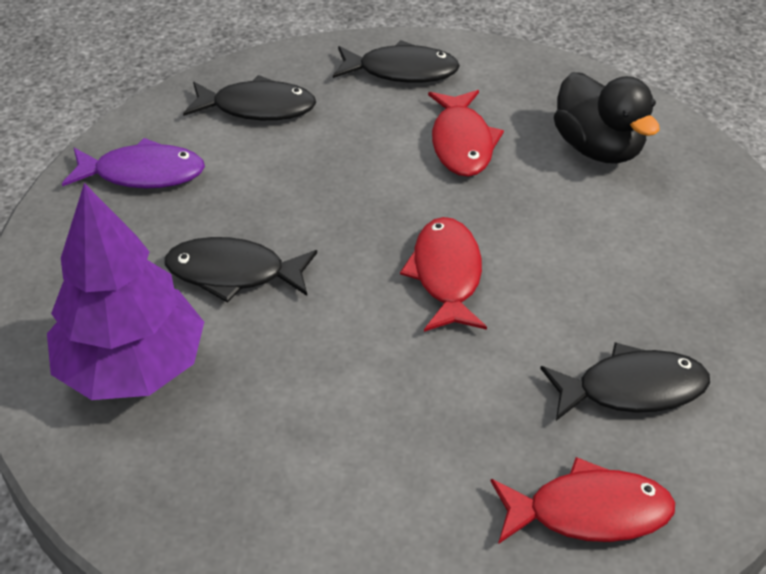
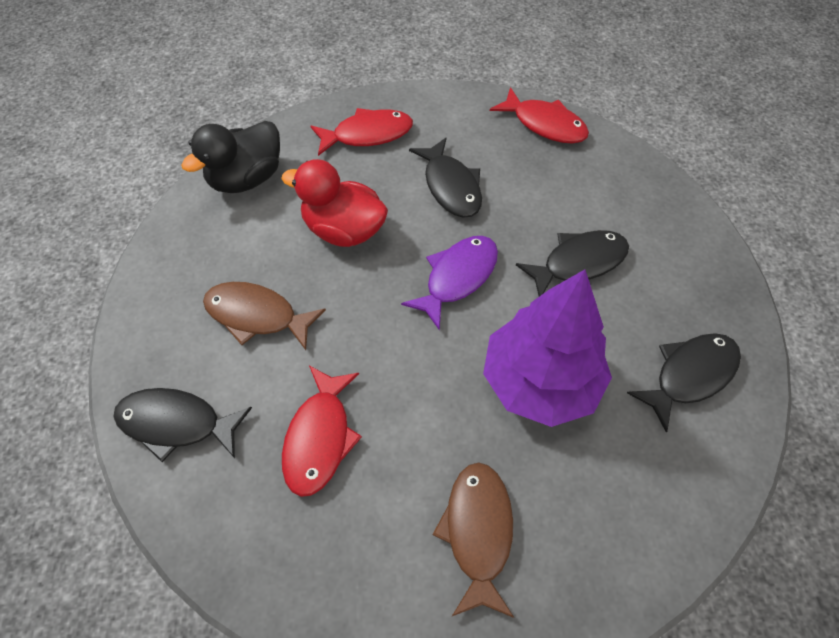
brown fish: none = 0 -> [203,282,326,350] [432,462,514,618] = 2
red duck: none = 0 -> [281,159,388,247] = 1

